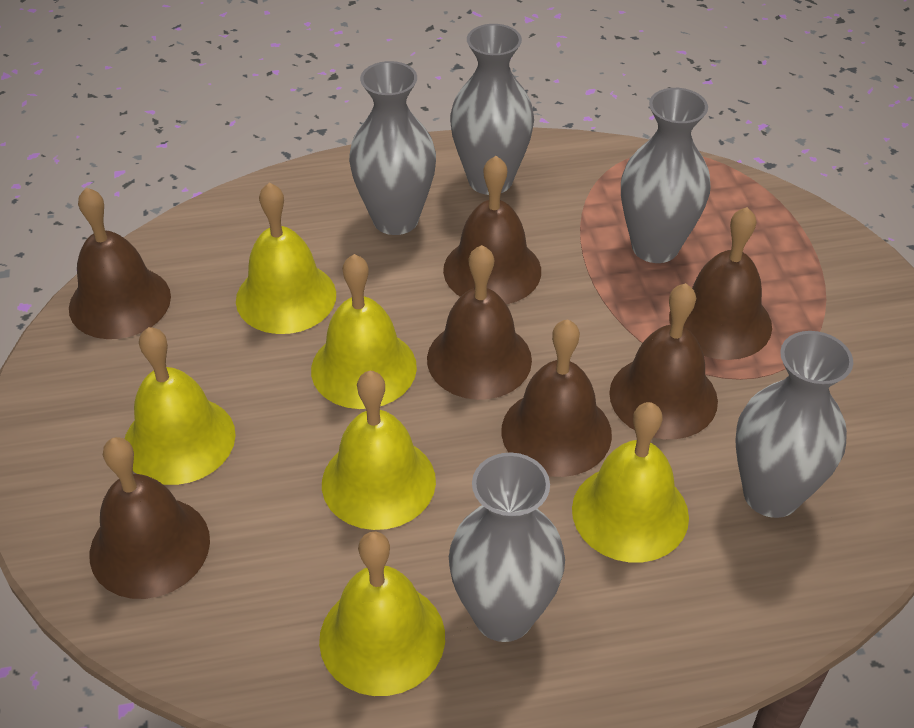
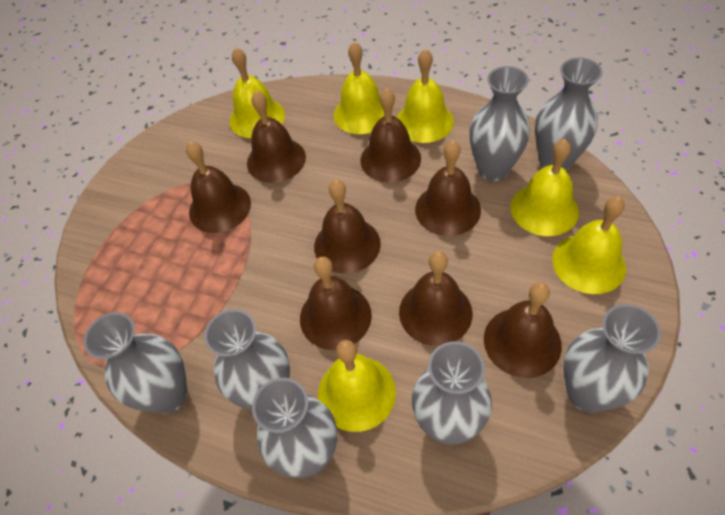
brown bell: [69,187,171,339] [90,437,210,599] [427,245,532,400] [443,156,541,304] [501,319,612,477] [609,283,718,439] [669,207,772,360] = 7 -> [186,141,251,233] [247,91,306,183] [300,257,372,350] [314,180,381,274] [360,88,421,182] [399,251,472,346] [415,140,481,236] [484,282,562,378] = 8
grey vase: [349,61,436,235] [449,453,565,642] [450,24,534,195] [621,88,711,263] [735,331,853,518] = 5 -> [83,312,188,413] [204,309,290,410] [252,378,337,478] [412,341,492,445] [469,66,530,181] [535,58,603,171] [563,304,661,412] = 7

